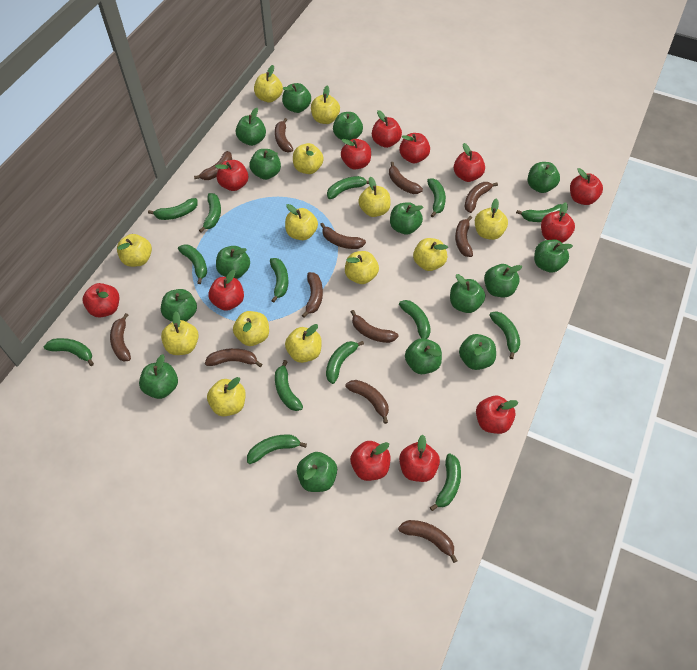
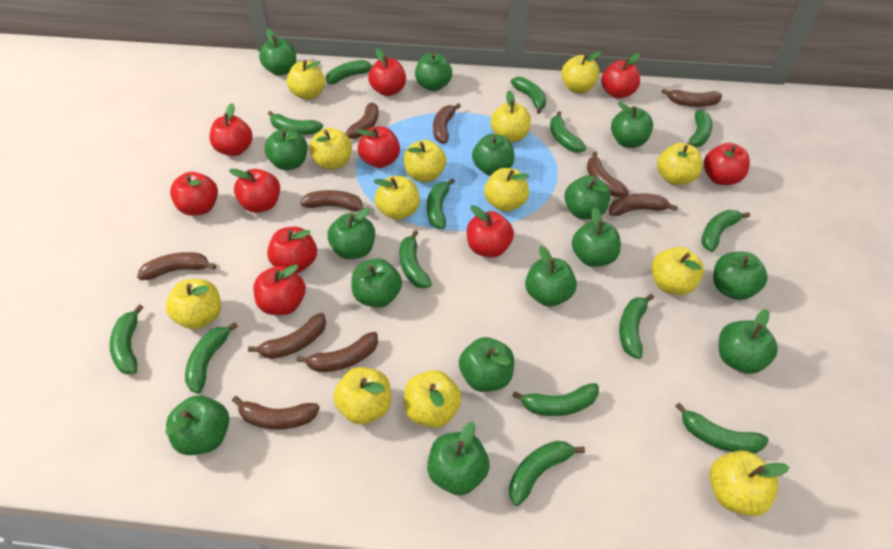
brown banana: [110,313,131,362] [194,151,232,180] [205,348,262,367] [275,118,293,152] [302,272,323,318] [320,223,366,249] [346,380,389,424] [351,310,399,343] [389,162,423,194] [398,520,457,563] [455,216,473,257] [464,182,498,213] = 12 -> [137,252,216,280] [232,396,320,430] [248,313,326,359] [297,332,378,372] [300,190,364,211] [345,103,379,139] [433,103,461,144] [587,151,629,197] [609,194,678,216] [661,89,722,107] = 10
red apple: [83,283,119,317] [208,270,244,311] [215,160,248,191] [341,139,371,170] [350,441,390,481] [372,110,402,148] [399,133,430,163] [399,435,440,482] [454,143,485,182] [476,396,518,434] [541,202,575,243] [570,168,603,205] = 12 -> [170,172,218,216] [209,103,253,156] [229,169,280,213] [253,264,306,315] [267,227,317,273] [356,127,400,168] [368,48,406,96] [467,205,514,258] [601,53,640,98] [704,143,750,185] = 10

